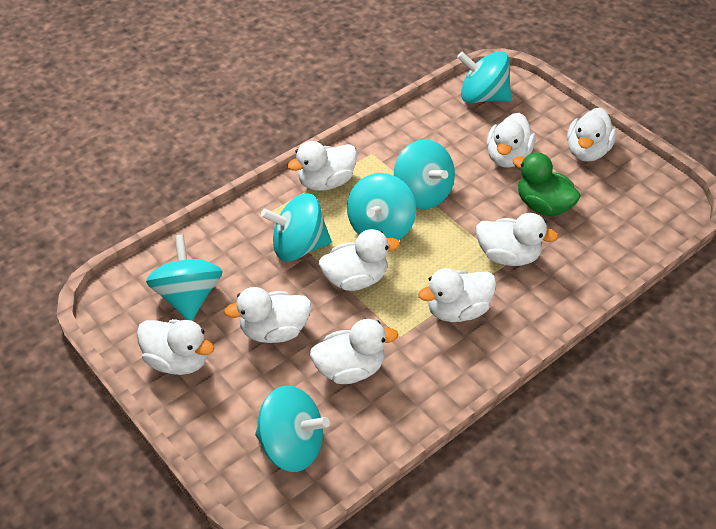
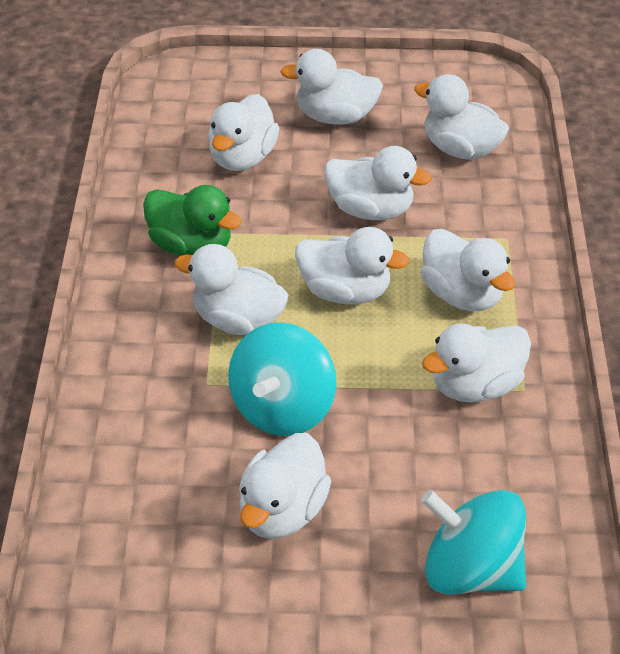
turquoise spinning top: [146,234,223,321] [255,385,330,472] [261,193,331,262] [347,173,416,240] [394,139,455,209] [457,51,512,103] = 6 -> [228,323,336,436] [421,490,526,595] = 2

